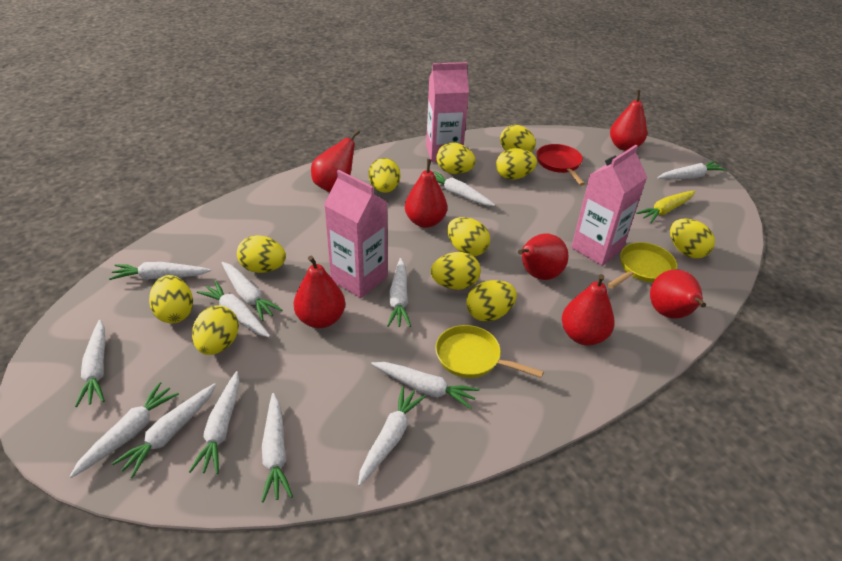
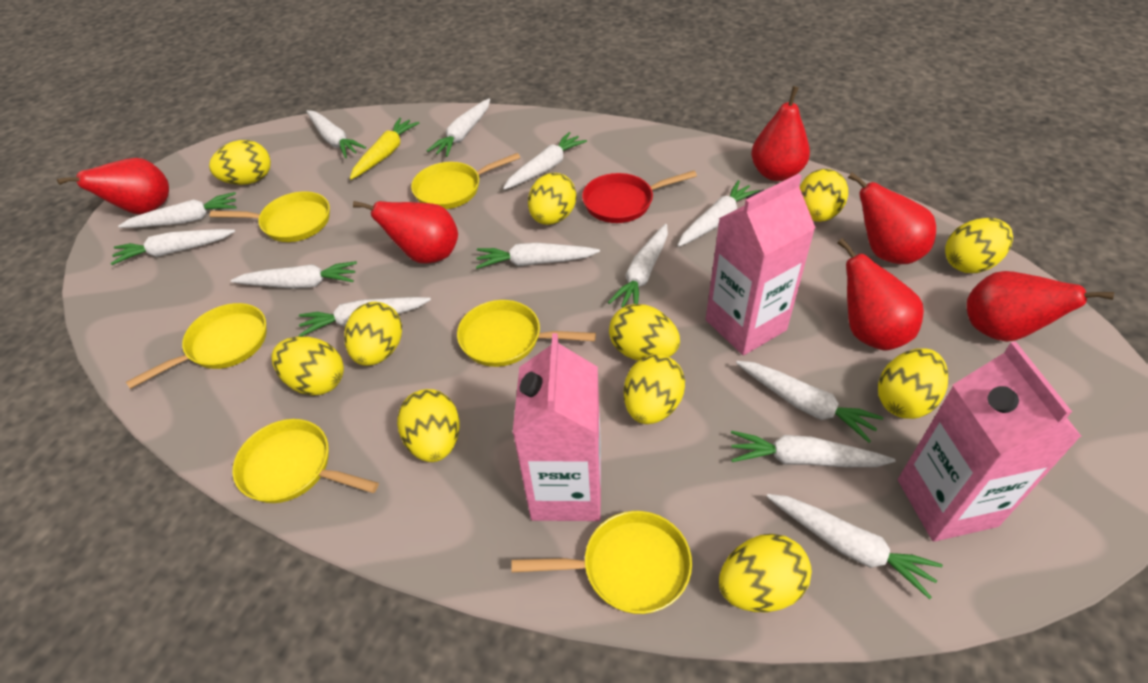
red pear: [294,256,345,328] [311,130,360,192] [405,159,447,228] [518,233,568,280] [562,274,615,345] [610,90,647,151] [650,269,706,319] = 7 -> [57,158,169,214] [353,201,458,264] [751,86,810,181] [837,238,924,351] [848,172,936,264] [967,271,1114,342] = 6
yellow pan: [436,325,544,378] [607,242,677,289] = 2 -> [126,303,267,389] [210,191,330,242] [232,419,379,503] [411,153,520,209] [457,300,596,367] [512,511,692,614] = 6

